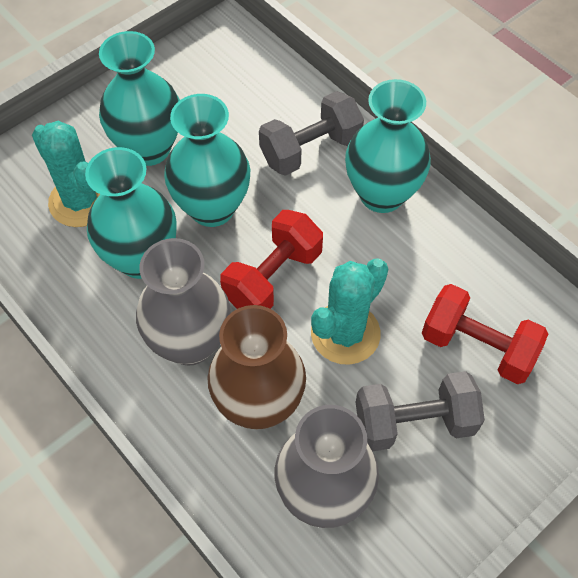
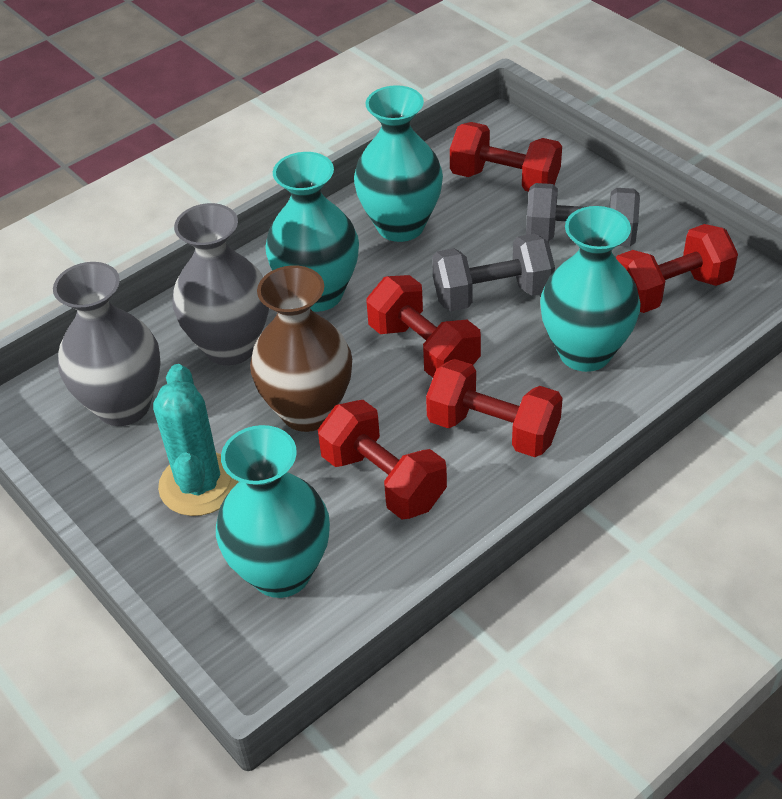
red dumbbell: [220,210,323,309] [422,284,548,384] = 2 -> [318,400,447,519] [366,275,481,378] [426,359,563,457] [450,122,562,192] [616,224,738,313] = 5
turquoise cactus: [32,121,100,227] [311,259,388,365] = 2 -> [153,364,239,516] = 1

